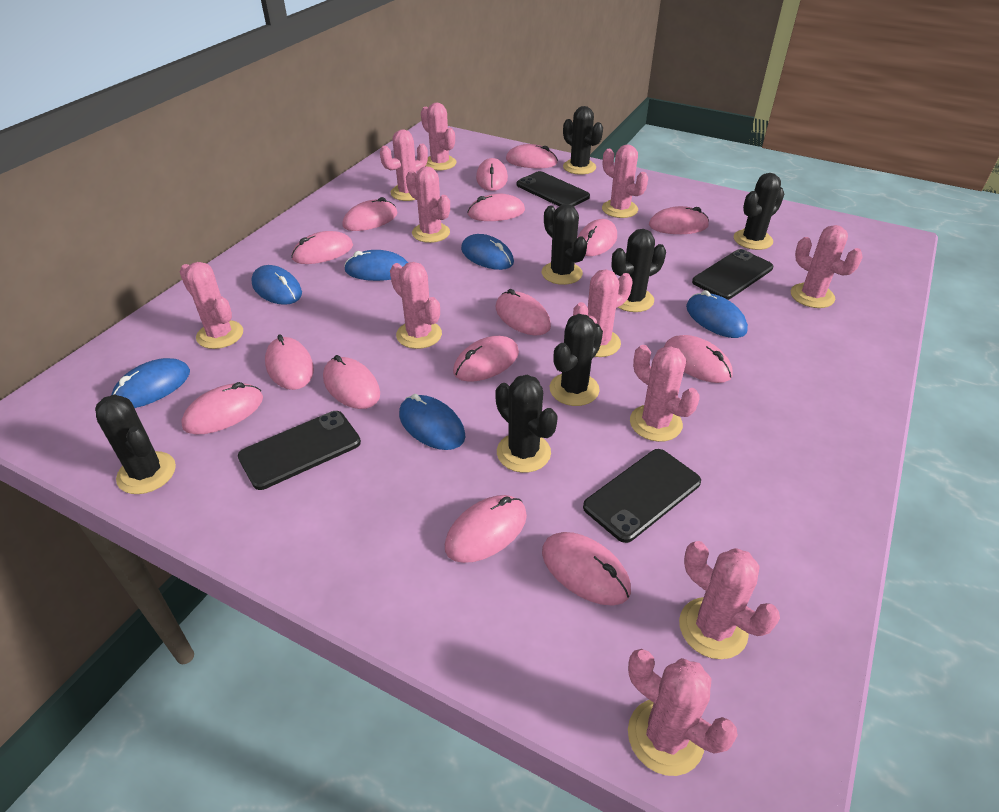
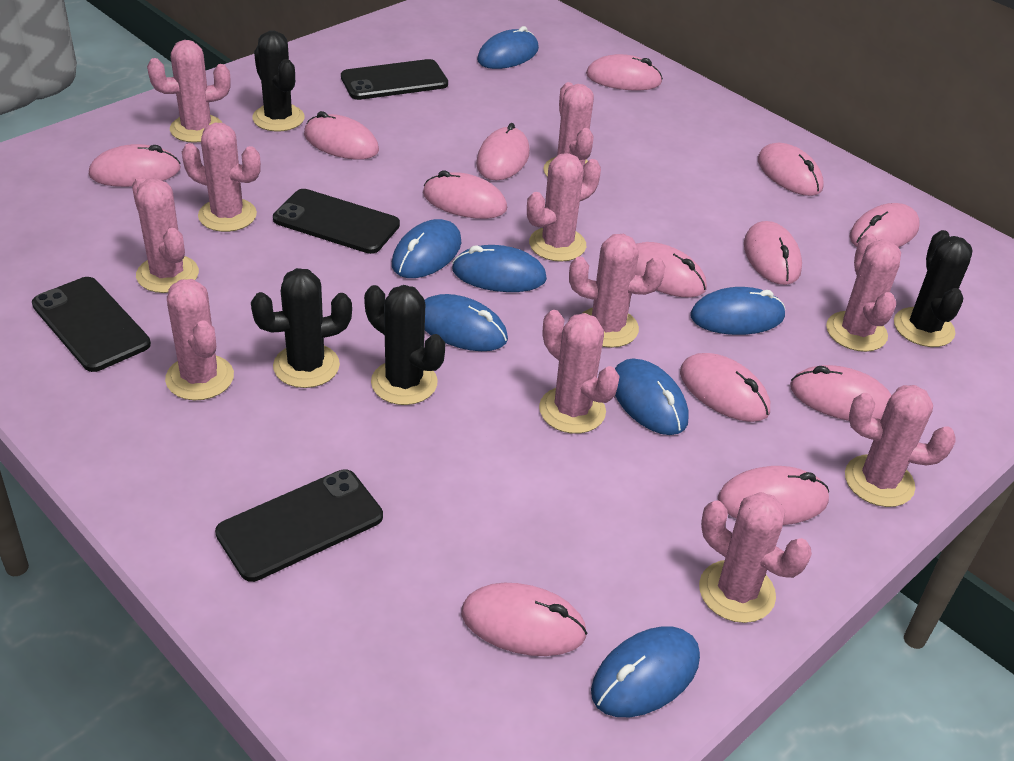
black cactus: [95,394,176,494] [495,375,558,473] [542,204,587,285] [550,314,603,406] [563,106,603,175] [612,229,666,312] [734,173,784,250] = 7 -> [251,268,352,388] [252,31,305,132] [364,285,446,405] [894,230,973,347] = 4
blue mouse: [112,358,190,408] [251,265,302,305] [344,250,408,281] [399,394,466,450] [461,234,514,270] [686,290,748,338] = 6 -> [392,219,462,278] [425,294,508,351] [452,245,547,292] [477,26,539,69] [591,626,700,717] [615,359,689,435] [690,287,785,335] = 7
pink mouse: [181,382,263,434] [265,334,314,390] [291,231,353,264] [323,355,380,409] [342,197,397,231] [445,495,527,563] [453,336,519,382] [467,194,525,221] [476,158,508,191] [496,289,551,335] [506,144,558,168] [542,532,631,606] [577,219,617,256] [649,206,709,234] [664,335,733,383] = 15 -> [89,144,181,187] [304,111,379,160] [423,171,507,219] [461,583,587,656] [476,123,530,180] [586,54,663,90] [635,242,707,298] [680,353,770,422] [718,466,829,525] [744,221,802,285] [758,143,824,196] [790,365,892,421] [850,203,920,247] = 13

